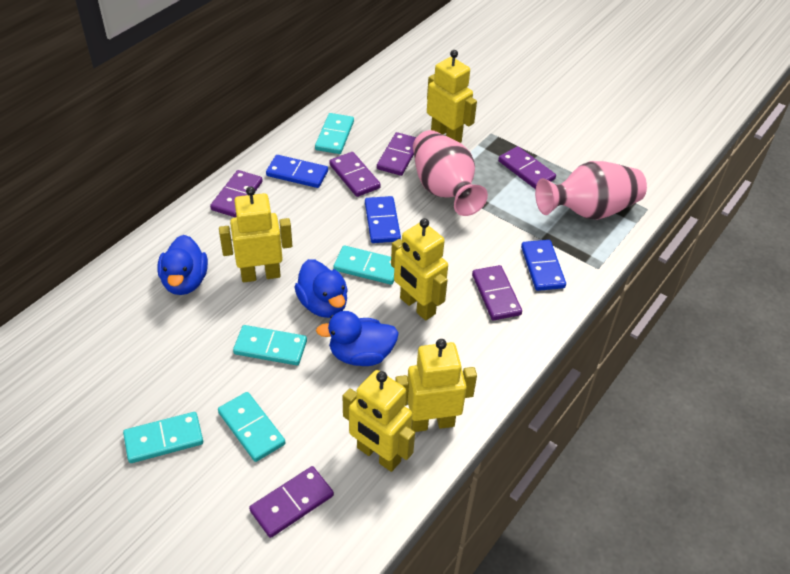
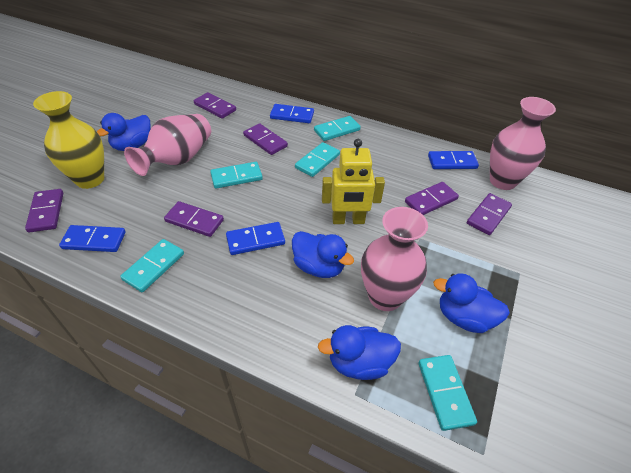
blue domino: [266,155,328,188] [365,196,401,243] [521,240,566,291] = 3 -> [59,225,126,252] [226,222,285,255] [270,104,314,123] [428,151,479,169] = 4
blue duck: [157,235,208,295] [294,259,348,318] [316,311,399,366] = 3 -> [97,113,151,151] [292,231,354,278] [318,325,401,380] [433,273,510,333] = 4
pink vase: [413,130,488,216] [535,161,647,220] = 2 -> [124,114,211,176] [361,207,428,311] [490,97,556,190] = 3
yellow robot: [219,186,292,282] [343,370,415,472] [391,218,448,320] [395,339,477,432] [427,50,477,143] = 5 -> [322,139,385,224] = 1
yellow vase: none = 0 -> [33,91,104,189] = 1

